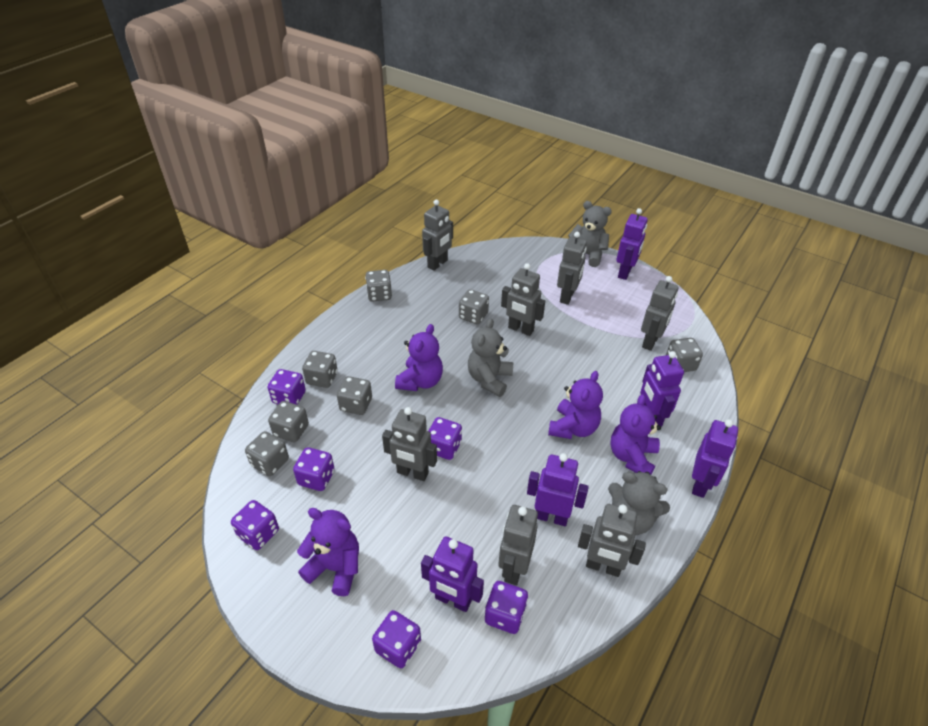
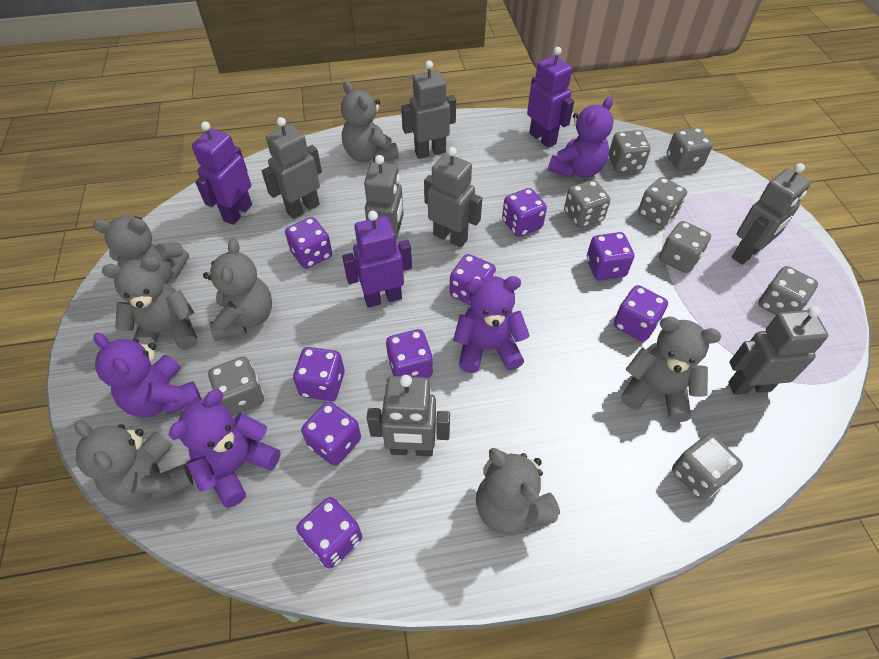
grey dice: [245,431,289,476] [268,401,309,442] [302,351,338,388] [337,376,372,415] [365,270,392,302] [459,289,489,324] [666,338,703,372] = 7 -> [208,357,264,416] [564,180,610,228] [609,130,651,173] [638,177,687,226] [659,221,711,273] [667,128,713,171] [672,434,743,500] [758,266,818,315] = 8
grey teddy bear: [468,318,513,397] [568,201,612,267] [608,471,670,535] = 3 -> [75,420,193,506] [93,216,189,284] [102,257,198,350] [203,239,272,341] [341,81,399,162] [476,448,560,535] [621,316,721,422] = 7
purple dice: [231,500,279,550] [268,369,306,405] [293,447,335,491] [372,610,421,668] [429,417,462,460] [485,581,528,634] = 6 -> [285,217,332,269] [293,347,345,401] [296,497,362,568] [301,401,361,466] [386,329,433,378] [450,254,496,305] [502,188,547,237] [587,232,634,280] [614,285,668,342] = 9
purple robot: [421,536,484,612] [527,453,589,526] [616,208,648,280] [640,351,684,427] [692,419,738,498] = 5 -> [192,121,252,225] [342,211,412,308] [527,47,574,148] = 3

